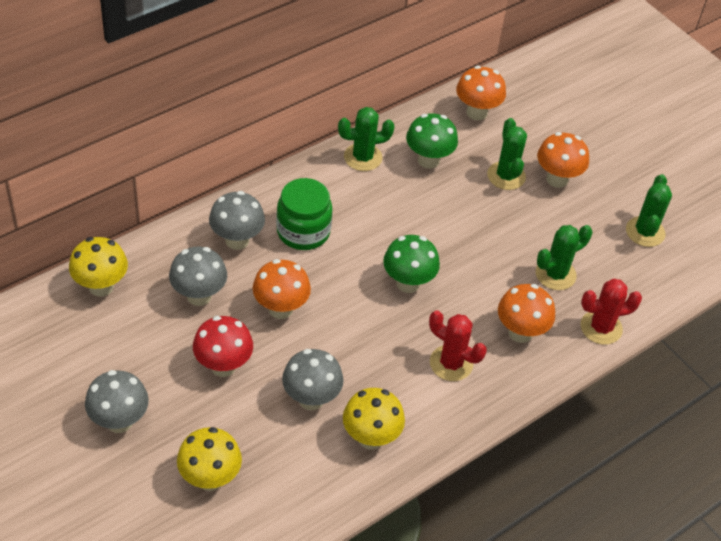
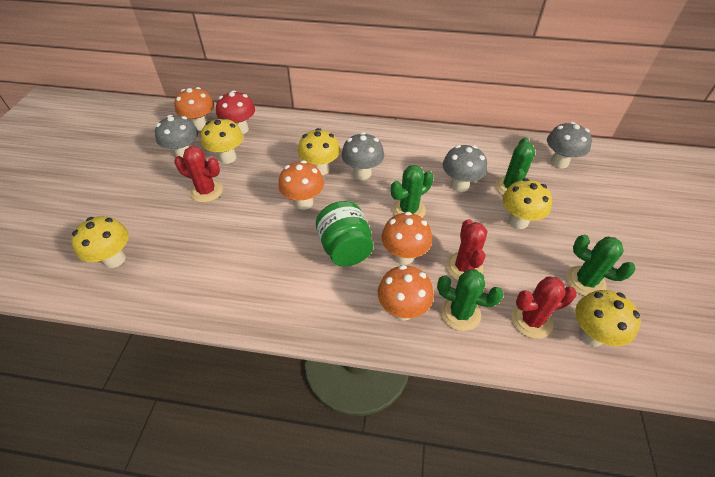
green mushroom: [383,235,440,293] [406,113,458,169] = 2 -> none = 0
red cactus: [429,310,487,381] [580,279,642,345] = 2 -> [174,146,223,203] [446,219,487,280] [511,277,577,339] = 3
yellow mushroom: [69,237,128,297] [177,427,242,491] [343,388,405,450] = 3 -> [71,216,129,268] [201,117,243,164] [298,128,340,175] [502,178,552,229] [575,290,641,347] = 5

